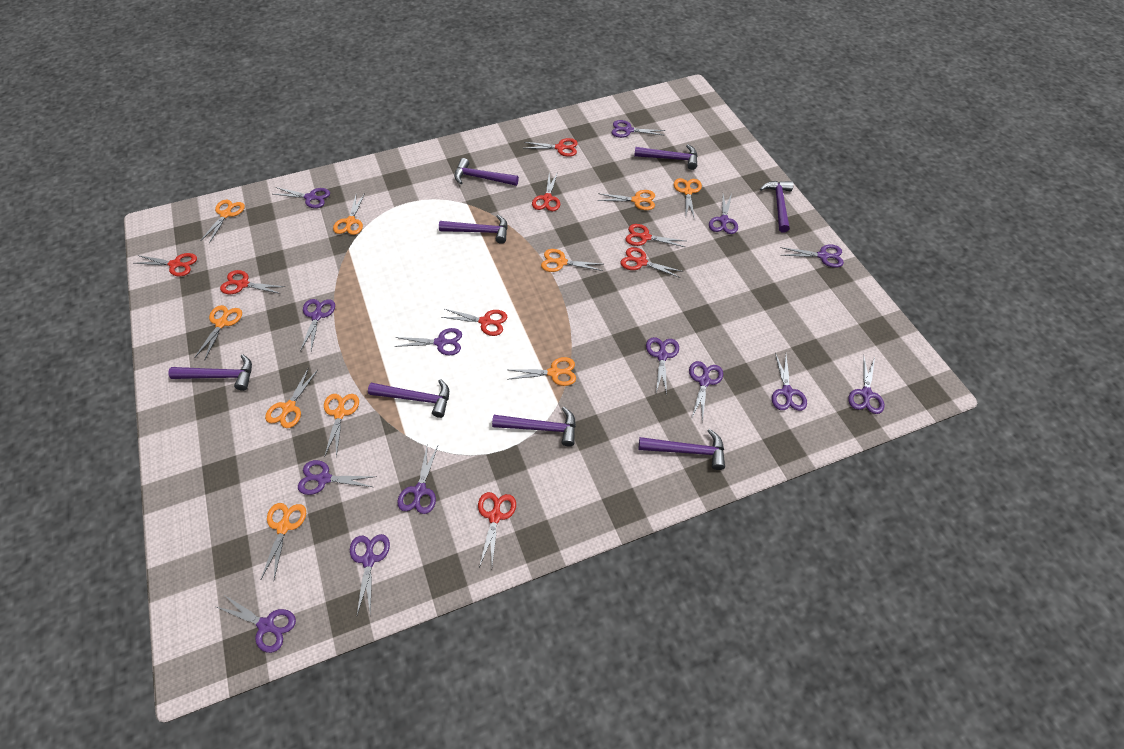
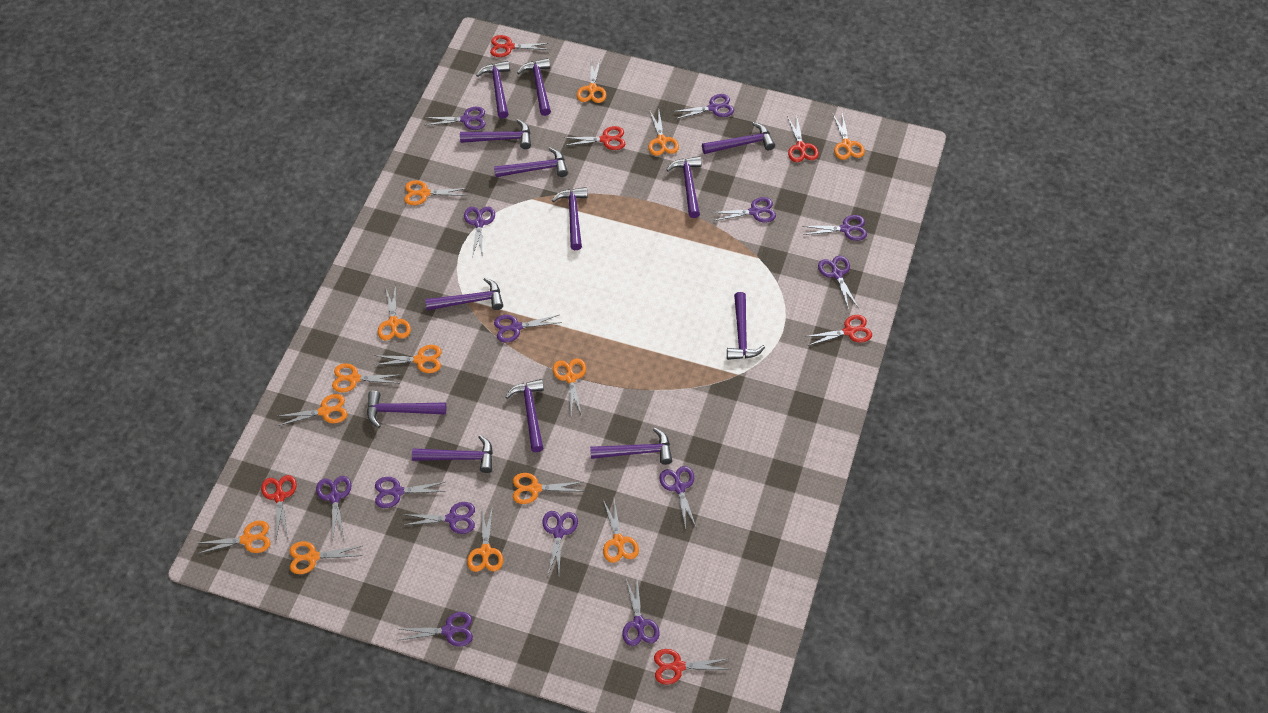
orange scissors: [194,305,242,359] [200,200,245,243] [261,503,306,579] [265,367,318,428] [324,394,359,458] [333,193,365,235] [507,357,576,386] [541,249,603,272] [597,190,655,210] [674,178,702,219] = 10 -> [197,521,271,554] [278,394,347,426] [290,541,363,574] [332,363,398,392] [374,345,442,373] [378,285,411,341] [404,180,468,205] [467,506,503,572] [513,473,582,504] [553,358,586,416] [577,58,607,103] [603,499,639,563] [648,109,679,156] [833,113,865,160] = 14
purple hammer: [168,354,252,391] [368,379,449,418] [439,215,508,244] [454,158,519,186] [492,407,576,447] [634,144,698,170] [639,429,725,470] [760,181,794,233] = 8 -> [367,391,446,428] [412,435,493,473] [425,278,503,311] [460,119,531,149] [476,61,510,119] [494,148,568,177] [506,379,544,452] [517,58,551,116] [552,187,588,250] [590,428,672,465] [666,156,701,218] [702,122,775,154] [727,292,765,360] = 13
red scissors: [135,253,197,277] [220,270,285,294] [441,309,507,336] [478,492,516,567] [524,138,578,157] [532,172,560,211] [621,247,683,278] [626,224,685,247] = 8 -> [261,475,297,539] [490,35,550,57] [563,126,625,150] [654,649,731,684] [787,114,819,162] [804,315,872,346] = 6

